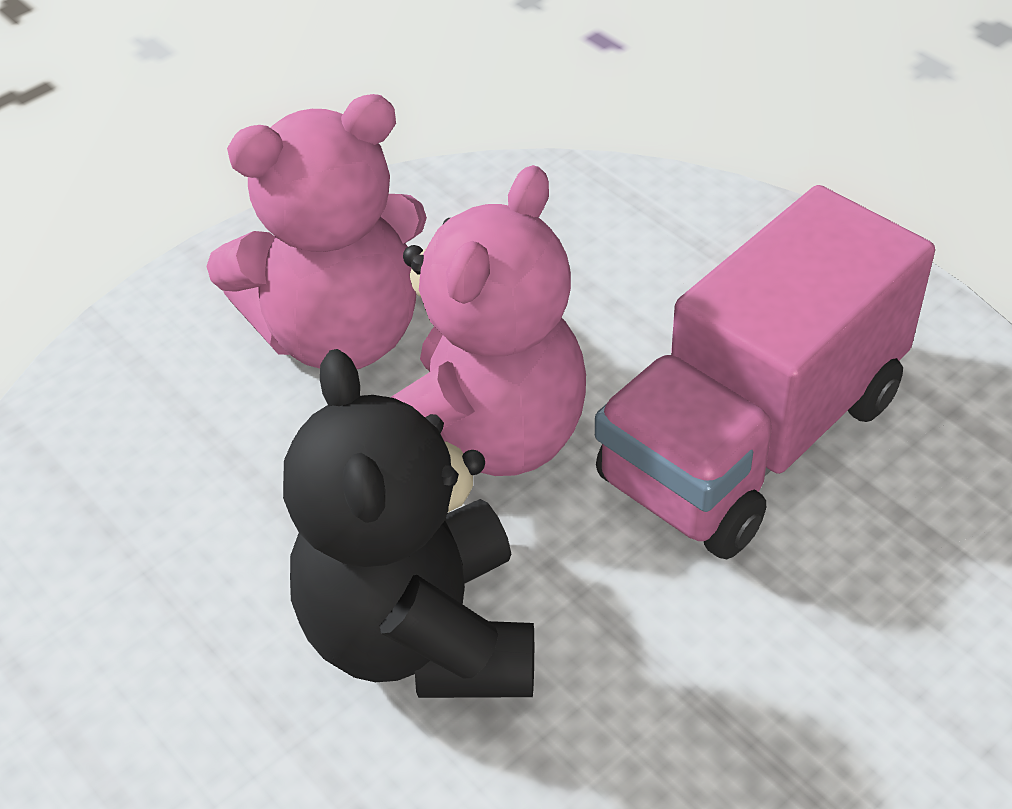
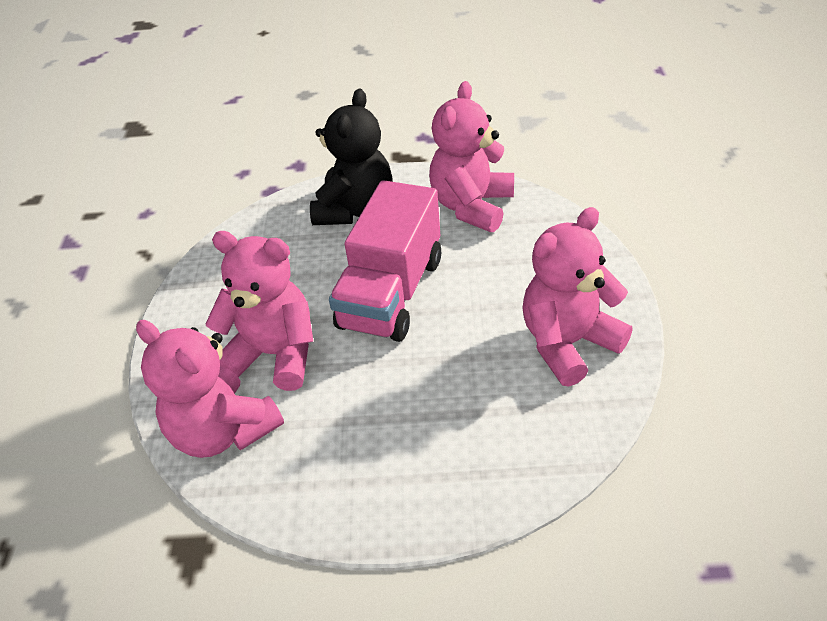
pink teddy bear: [206,94,427,369] [391,165,586,476] = 2 -> [136,320,284,458] [206,231,313,391] [429,81,514,232] [522,207,632,387] = 4

